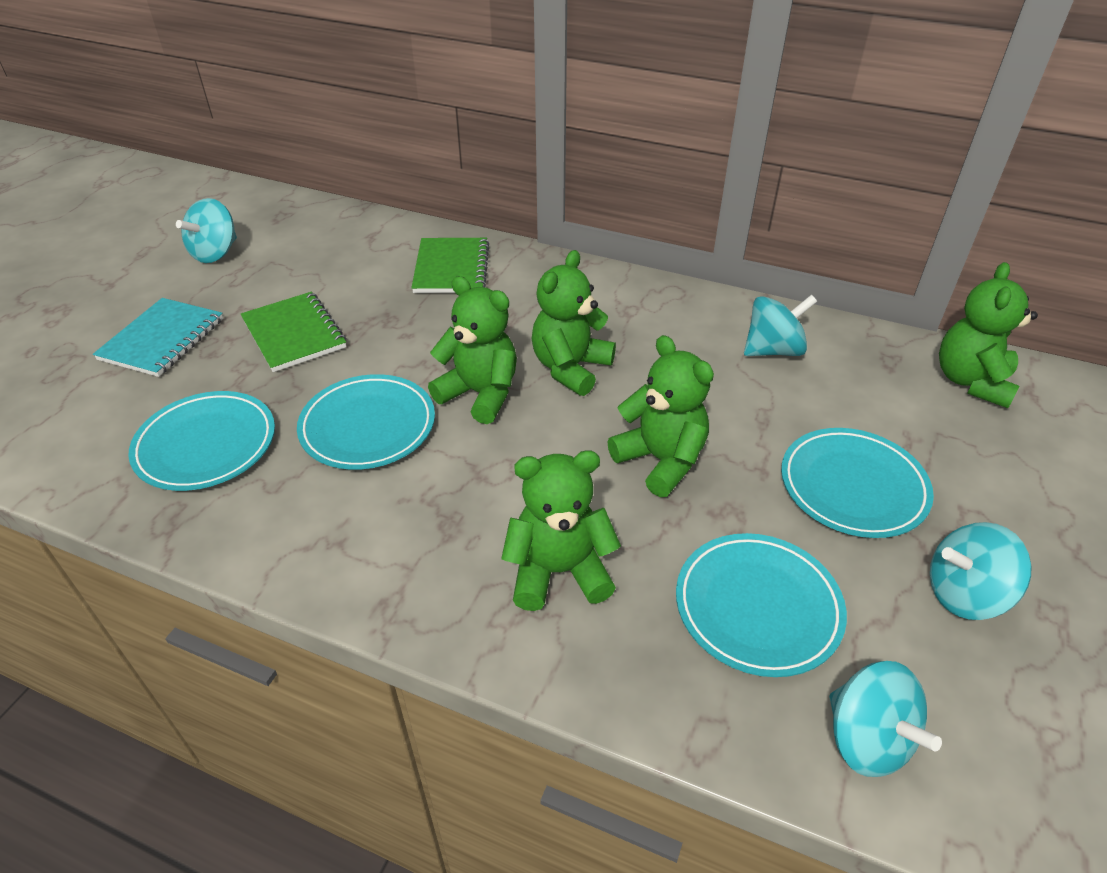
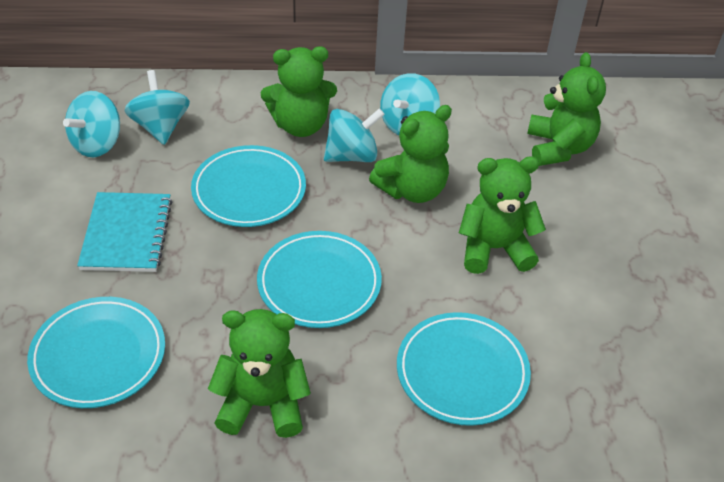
green notebook: [241,292,346,372] [411,238,489,293] = 2 -> none = 0

